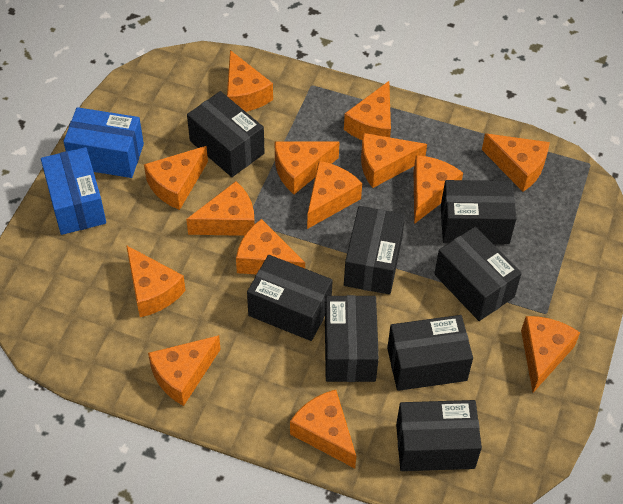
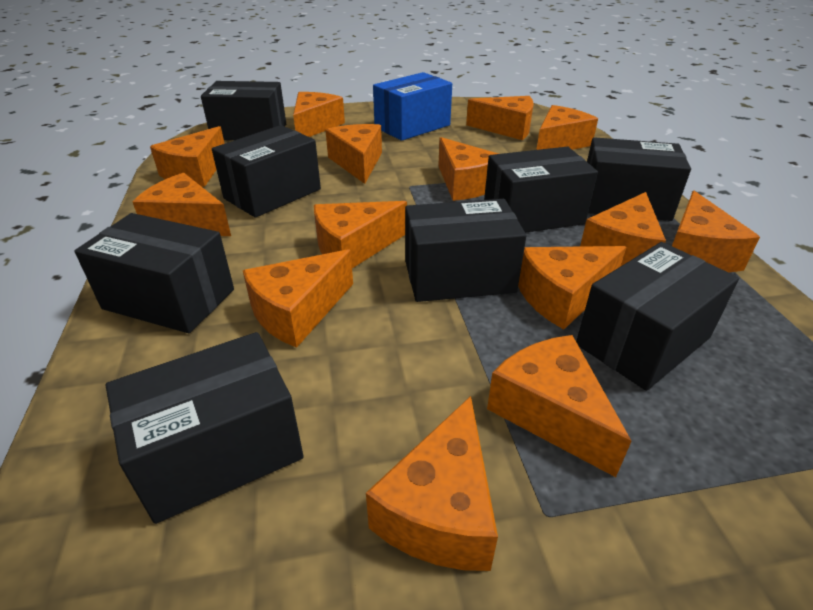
blue box: [41,147,106,235] [63,107,144,178] = 2 -> [373,72,452,141] = 1

